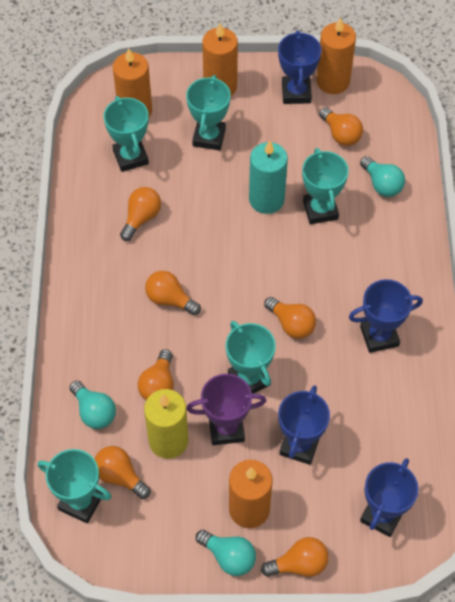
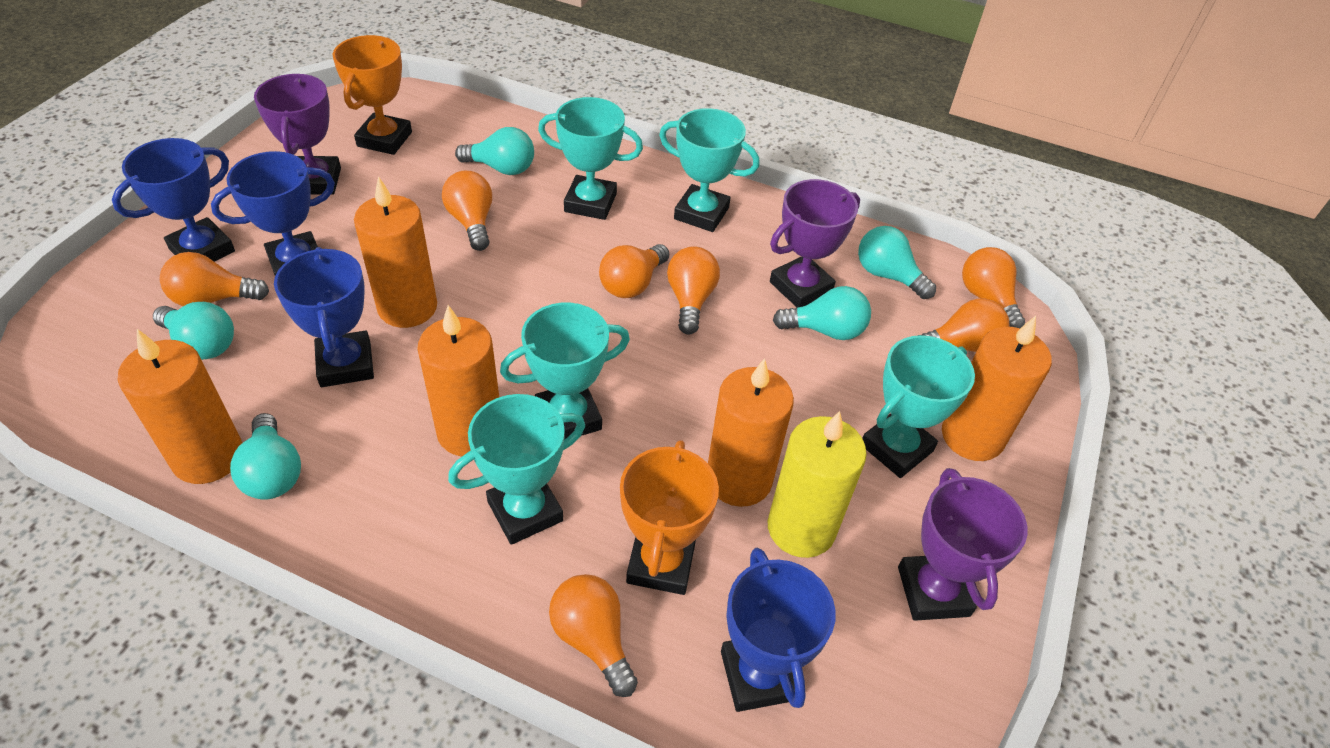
orange candle: [113,48,152,119] [202,23,238,97] [229,460,273,528] [316,17,356,94] = 4 -> [118,329,242,484] [354,176,437,328] [418,305,499,456] [708,358,794,507] [942,316,1052,461] = 5
orange trophy: none = 0 -> [333,35,412,155] [620,440,719,595] = 2
purple trophy: [186,374,266,445] = 1 -> [254,74,341,195] [770,179,860,308] [898,468,1028,621] = 3
turquoise candle: [249,140,288,214] = 1 -> none = 0
turquoise light bulb: [69,381,116,429] [196,530,256,576] [360,156,405,197] = 3 -> [153,302,234,360] [230,413,301,499] [455,127,534,175] [773,286,871,340] [858,226,936,299] = 5

